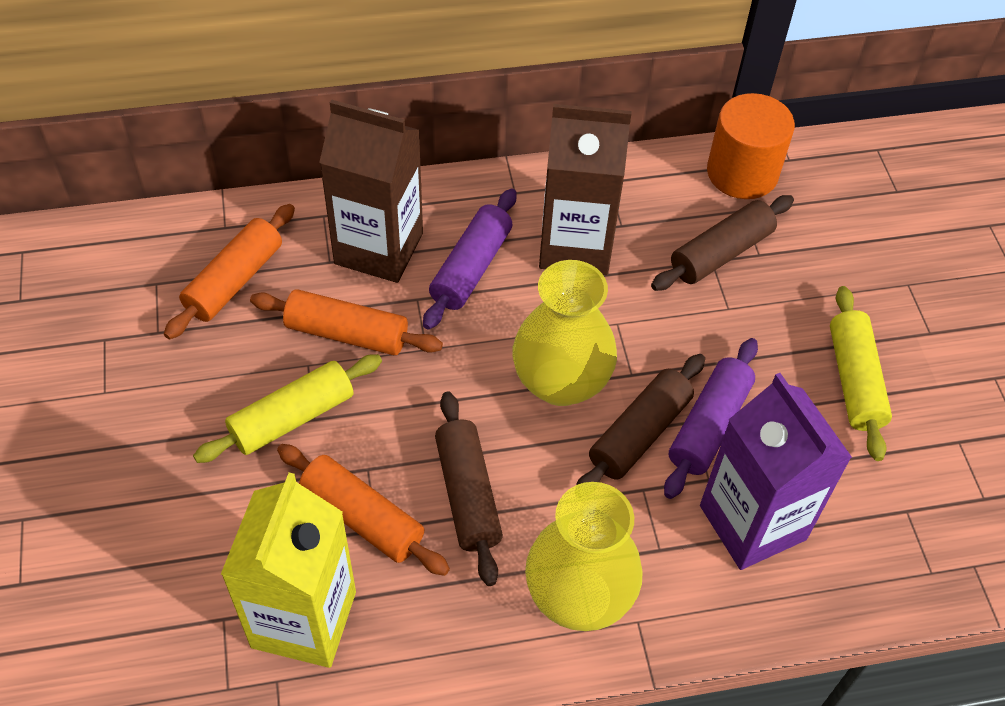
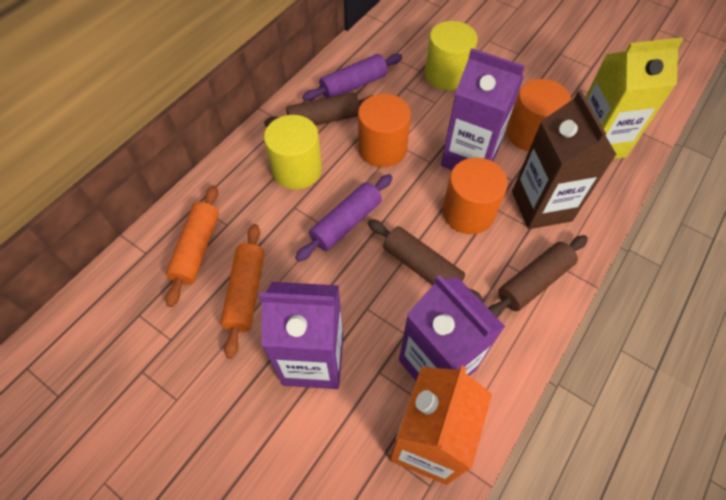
brown carton: [319,99,423,283] [539,104,632,275] = 2 -> [512,90,617,229] = 1
orange carton: none = 0 -> [390,366,492,485] = 1
orange cylinder: [707,93,795,199] = 1 -> [358,94,411,167] [442,157,508,234] [506,79,571,151] = 3
orange rolling pin: [164,204,295,339] [250,289,443,355] [277,444,450,576] = 3 -> [166,185,219,307] [220,224,264,359] = 2
purple carton: [700,373,852,570] = 1 -> [259,282,343,389] [399,275,505,381] [441,48,525,170] = 3
yellow cylinder: none = 0 -> [264,115,322,190] [425,21,478,90] = 2
yellow rolling pin: [193,354,382,463] [830,286,892,461] = 2 -> none = 0
yellow vase: [513,260,617,406] [525,482,642,631] = 2 -> none = 0

